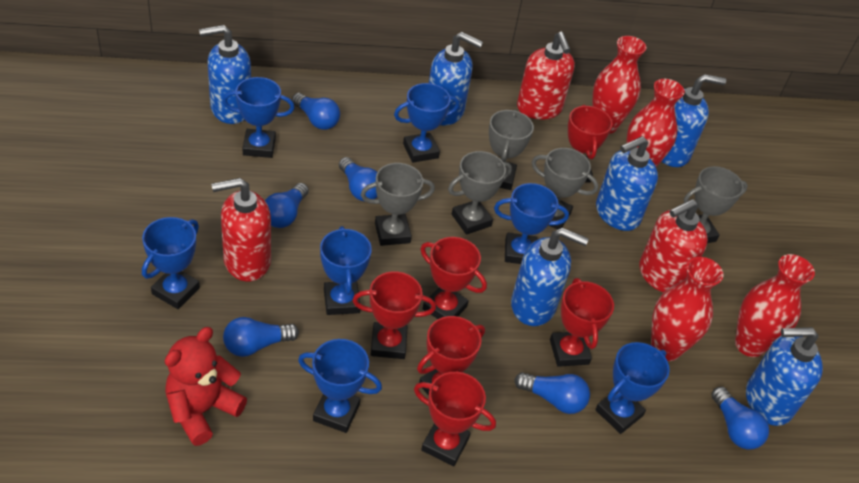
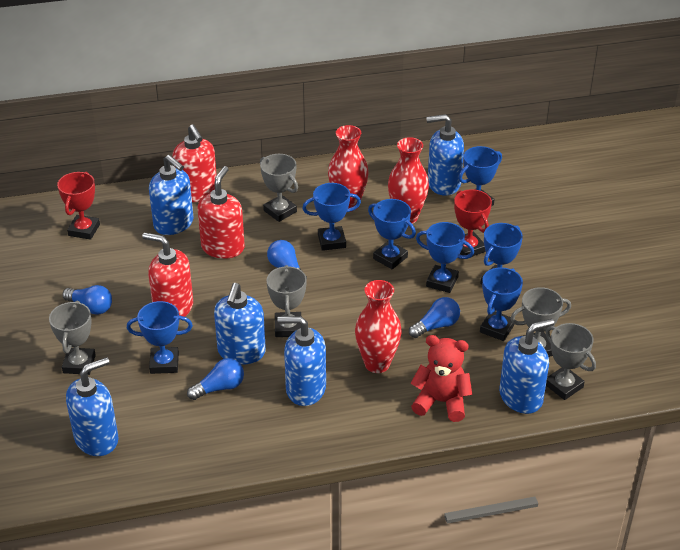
blue light bulb: [223,317,299,357] [265,183,309,228] [292,93,340,130] [339,157,377,202] [514,372,590,414] [711,387,769,450] = 6 -> [62,285,112,315] [187,358,244,400] [267,240,307,278] [409,297,460,338] = 4
red trophy: [353,271,436,359] [414,372,496,466] [417,316,485,396] [420,237,487,319] [550,278,614,367] [568,105,613,182] = 6 -> [57,172,100,240] [454,189,492,257] = 2
red vase: [593,36,646,134] [626,79,685,167] [651,257,723,361] [735,254,815,357] = 4 -> [328,125,369,212] [355,280,402,373] [388,137,429,224] = 3

